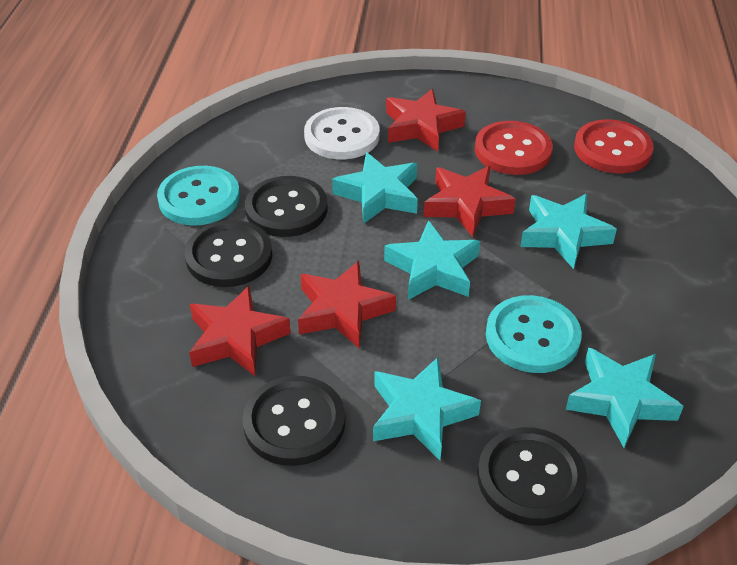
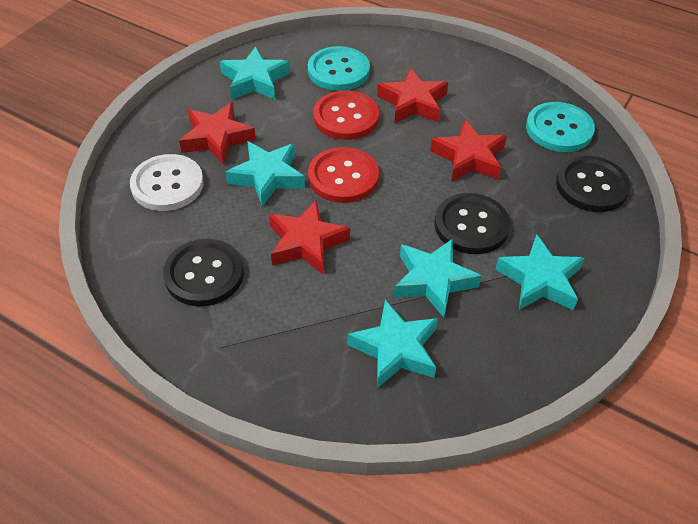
black button: [185,220,272,287] [242,376,345,466] [245,176,328,237] [477,427,587,526] = 4 -> [163,239,244,307] [435,193,510,254] [556,156,630,212] = 3

